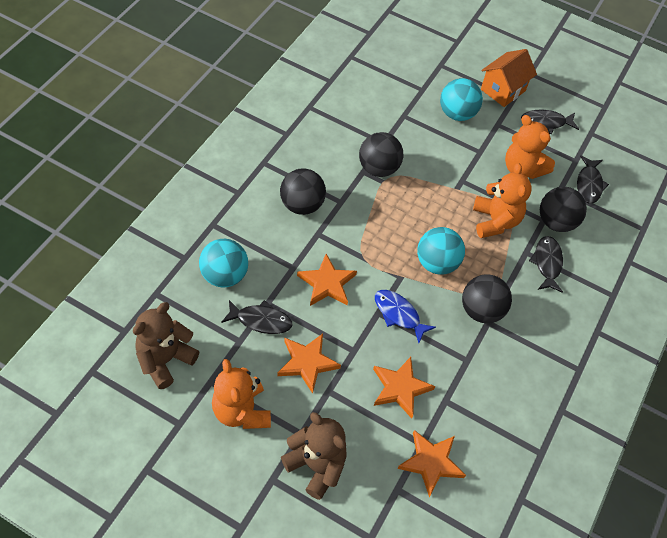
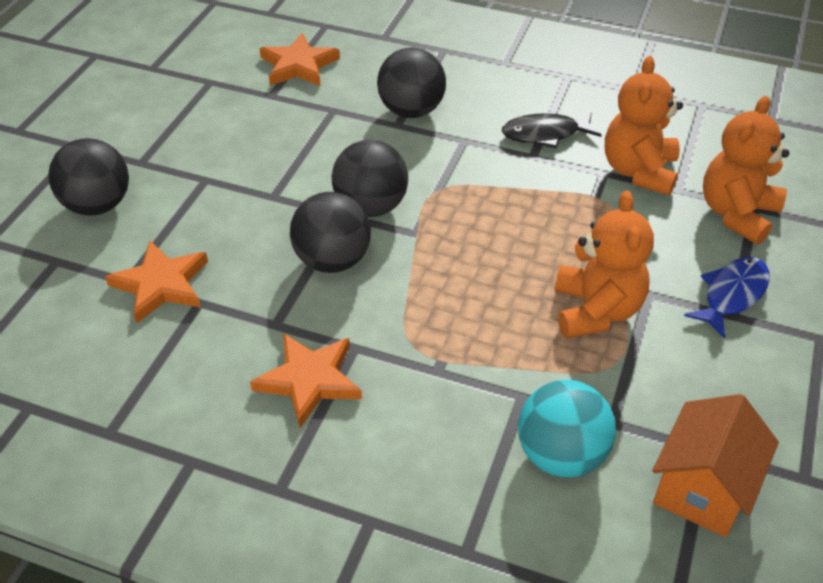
black fish: [221,300,292,334] [521,110,579,134] [529,236,563,293] [577,155,609,204] = 4 -> [502,112,602,148] = 1
brown teddy bear: [133,302,199,389] [281,412,347,500] = 2 -> none = 0
orange star: [277,334,341,394] [297,254,357,306] [373,357,435,419] [397,430,466,497] = 4 -> [105,240,208,323] [250,333,362,428] [260,33,340,86] = 3
turquoise ball: [199,239,248,287] [417,227,465,274] [440,78,483,121] = 3 -> [518,380,616,477] = 1

